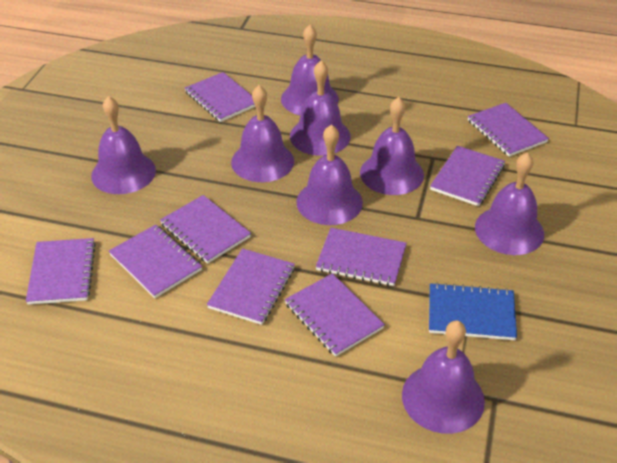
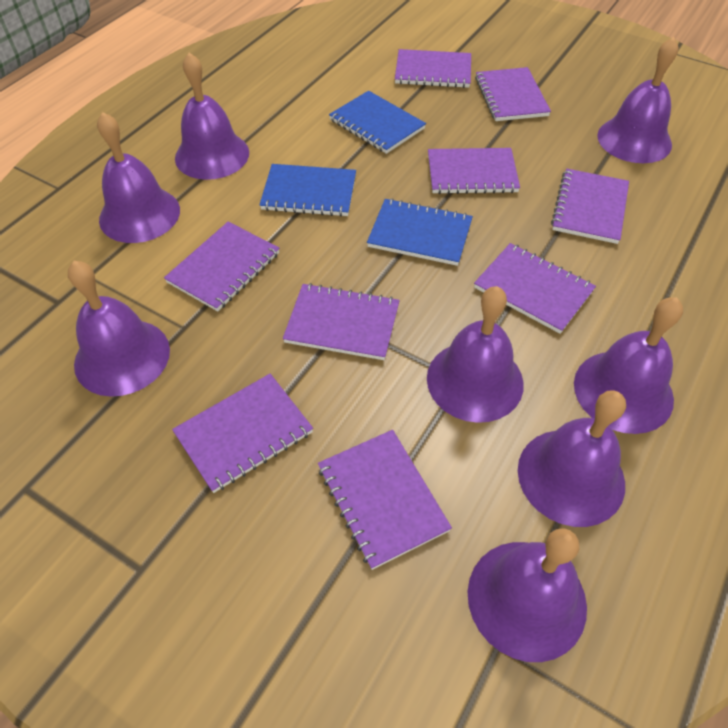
blue notebook: [429,283,517,340] = 1 -> [260,164,356,217] [329,91,426,154] [367,198,473,266] = 3

